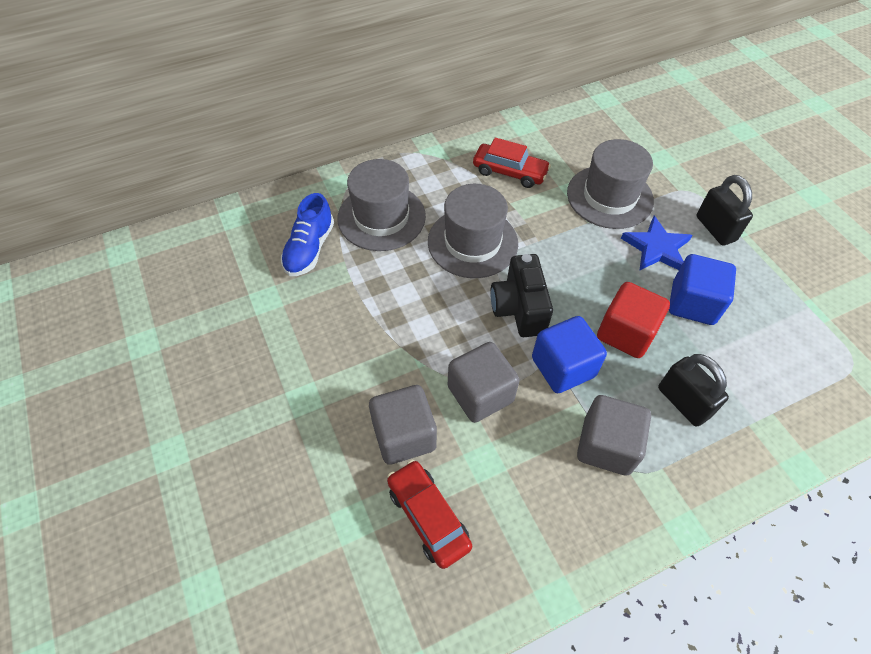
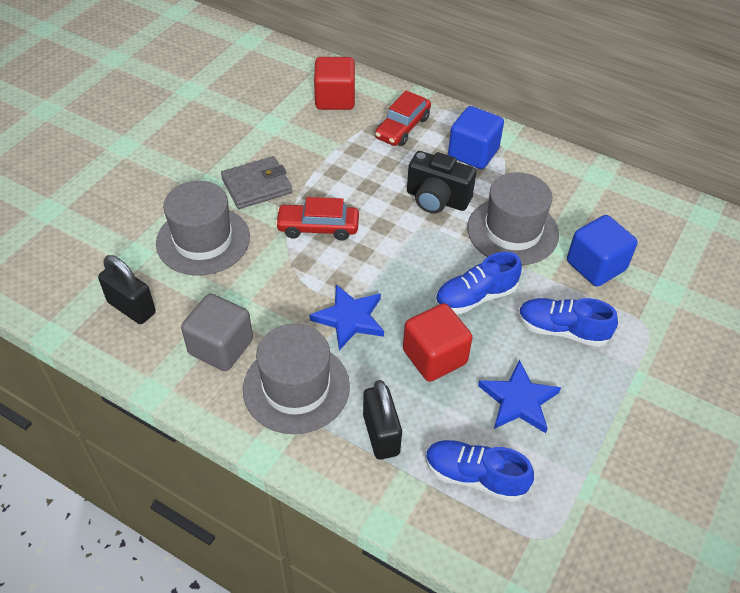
blue shoe: [281,193,334,276] = 1 -> [426,440,534,502] [435,252,522,314] [518,298,618,347] = 3
blue star: [621,216,692,271] = 1 -> [310,284,384,350] [478,360,561,433] = 2
grey cube: [369,385,437,465] [448,342,520,423] [577,395,651,475] = 3 -> [181,293,253,371] = 1
grey wallet: none = 0 -> [221,156,292,209] = 1
red cube: [597,282,670,358] = 1 -> [314,57,355,110] [403,303,473,382] = 2

